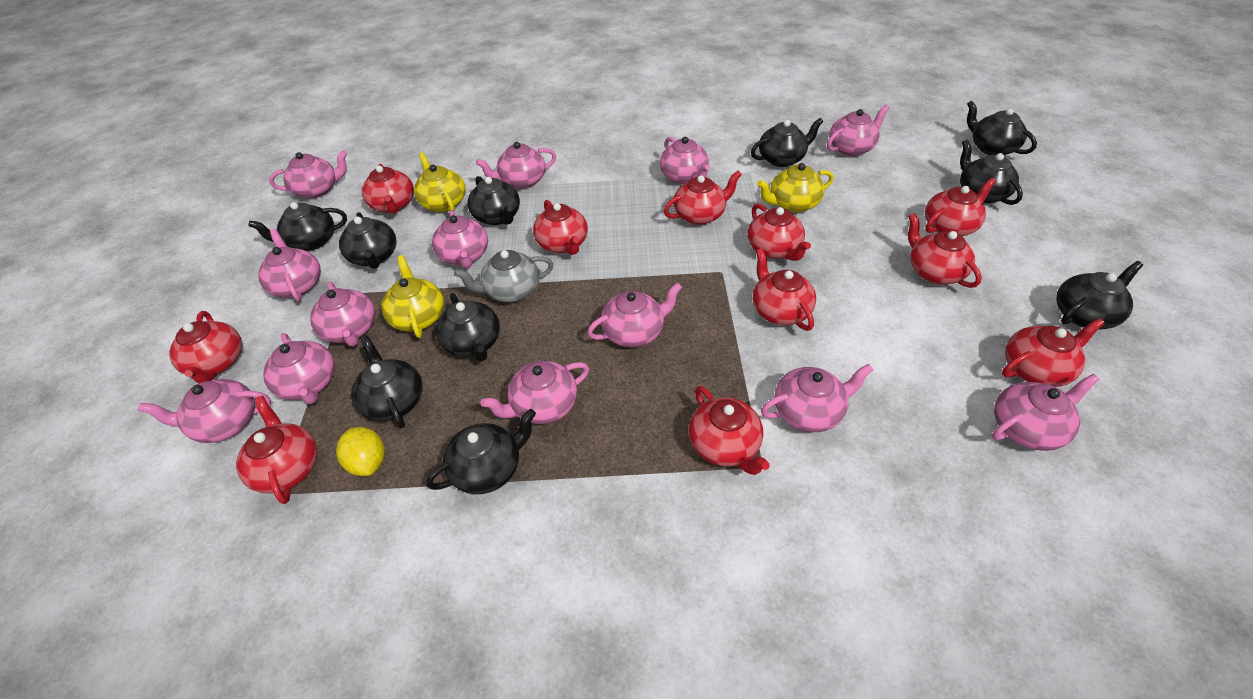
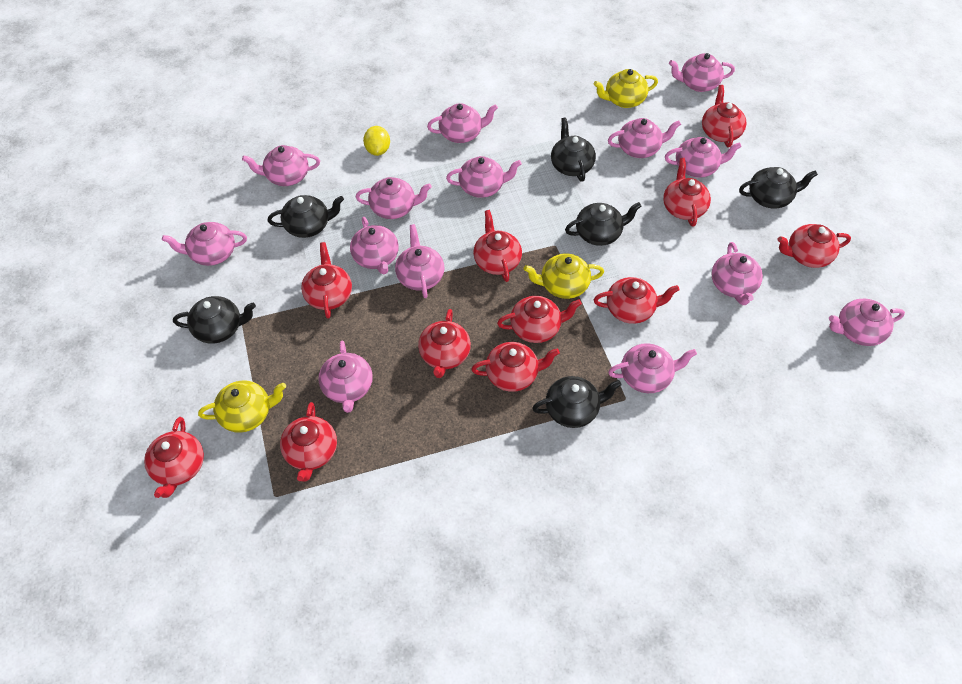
black teapot: [248,202,347,251] [339,212,396,269] [351,335,423,428] [426,409,536,494] [436,293,500,361] [467,176,520,225] [751,118,823,167] [960,140,1023,205] [967,101,1037,155] [1056,261,1143,329] = 10 -> [173,296,256,343] [268,195,344,238] [532,376,622,428] [551,117,596,182] [565,202,641,246] [739,167,818,209] = 6
grey teapot: [454,250,553,302] = 1 -> none = 0
pink teapot: [138,379,271,443] [258,229,321,301] [263,333,335,404] [269,150,348,198] [310,282,375,346] [432,210,488,268] [476,142,556,189] [480,361,589,424] [587,283,682,347] [660,137,710,184] [761,364,873,432] [827,104,890,156] [992,374,1100,451] = 13 -> [162,222,247,266] [242,145,320,186] [318,340,373,413] [350,217,399,274] [355,177,432,219] [395,224,445,298] [427,103,498,143] [446,156,522,198] [608,118,681,158] [608,343,697,393] [665,137,742,178] [669,53,735,92] [711,242,763,305] [829,299,905,346] = 14

